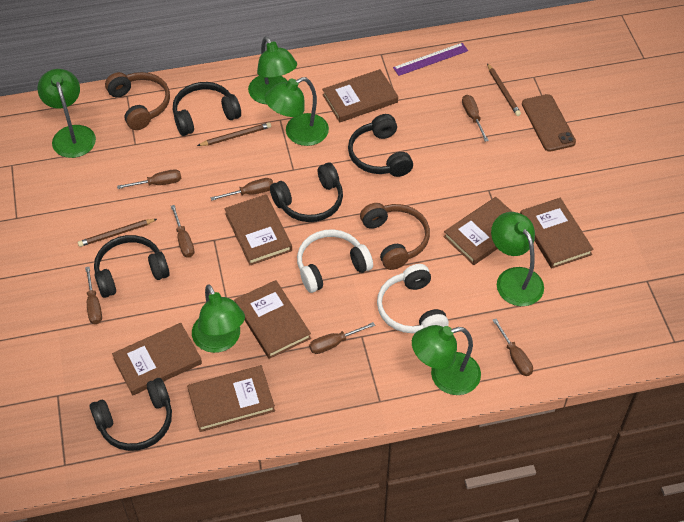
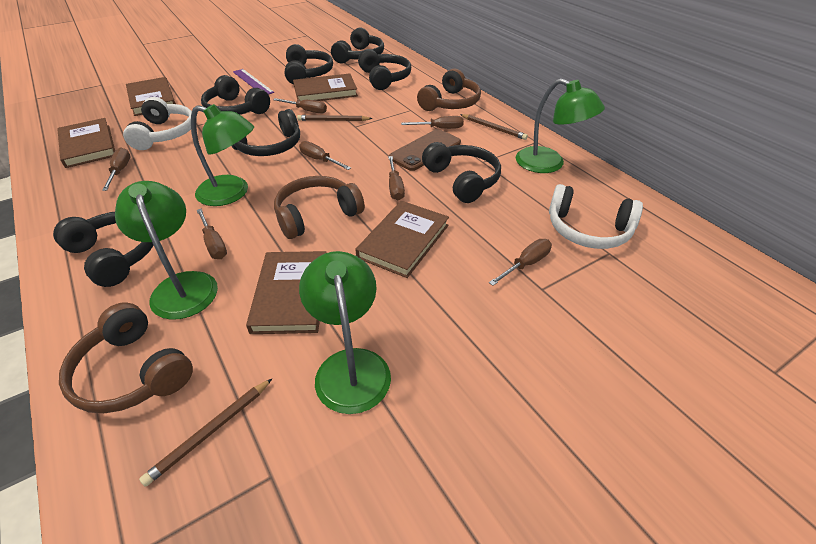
black headphones: [90,378,172,451] [94,235,170,298] [173,82,241,136] [270,163,343,222] [348,114,413,177] = 5 -> [53,212,154,287] [201,75,270,114] [232,109,300,156] [285,44,333,84] [331,28,384,64] [358,49,411,90] [422,142,501,203] = 7
brown book: [112,323,202,395] [187,365,275,432] [225,194,292,265] [234,280,311,359] [322,69,398,122] [443,197,513,265] [520,198,594,269] = 7 -> [57,118,115,168] [126,77,176,116] [246,251,327,334] [293,73,358,101] [355,201,449,278] = 5
brown headphones: [105,72,170,130] [360,203,430,270] = 2 -> [59,302,193,413] [274,176,365,239] [417,68,481,111] = 3
green lamp: [37,69,96,158] [192,284,245,353] [248,36,297,104] [265,77,329,146] [412,325,481,395] [491,212,544,306] = 6 -> [115,181,218,320] [191,104,254,206] [299,251,391,414] [516,79,605,173] = 4

